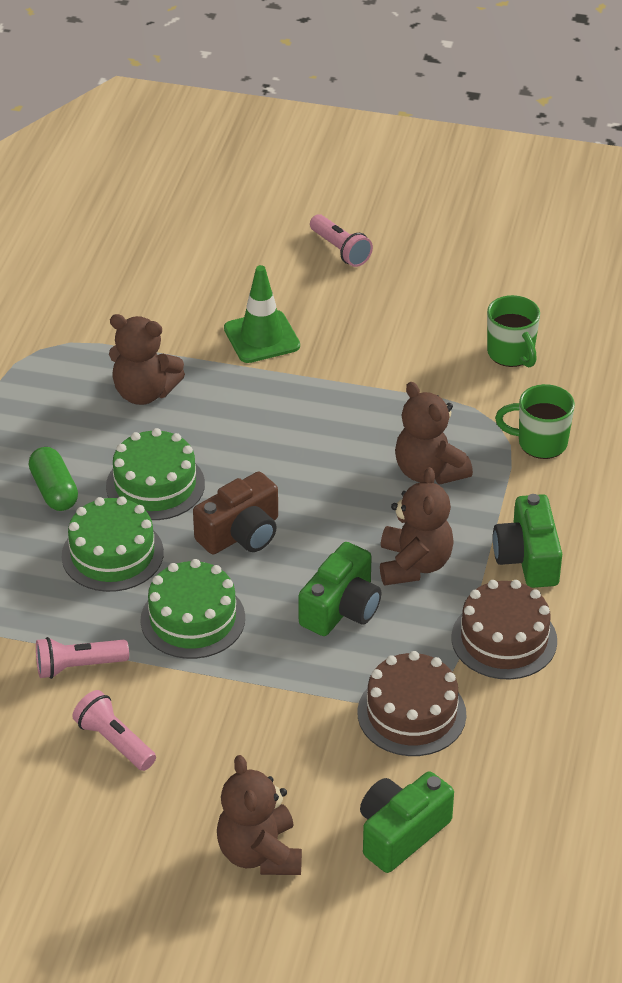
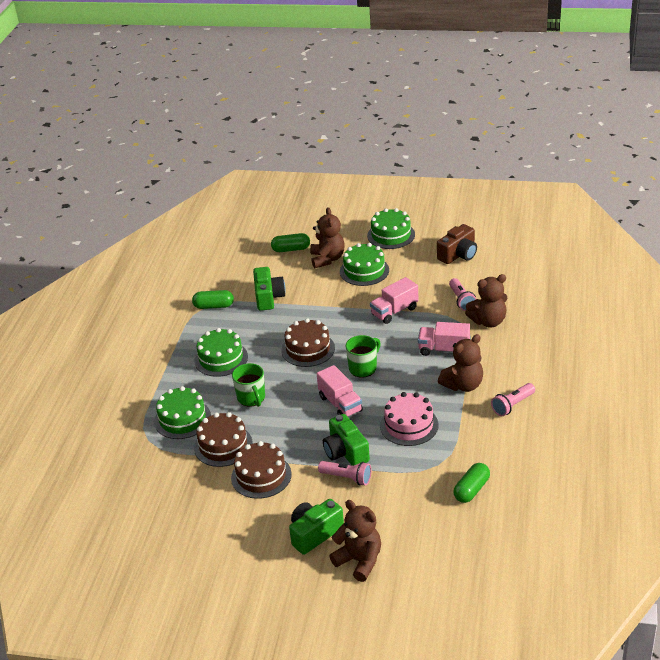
brown cake: [357,651,466,756] [452,580,557,679] = 2 -> [194,412,253,467] [231,441,292,499] [281,318,335,367] = 3
green cake: [62,496,164,592] [106,428,205,520] [140,559,245,659] = 3 -> [154,386,211,439] [194,328,248,377] [340,243,389,286] [367,208,415,249] = 4
green capsule: [29,447,78,511] = 1 -> [192,290,234,309] [271,233,310,252] [453,463,490,503] = 3
green traffic cone: [224,265,300,363] = 1 -> none = 0
pink cake: none = 0 -> [380,392,439,446] = 1
pink truck: none = 0 -> [317,365,363,417] [370,277,418,324] [418,322,470,356] = 3

